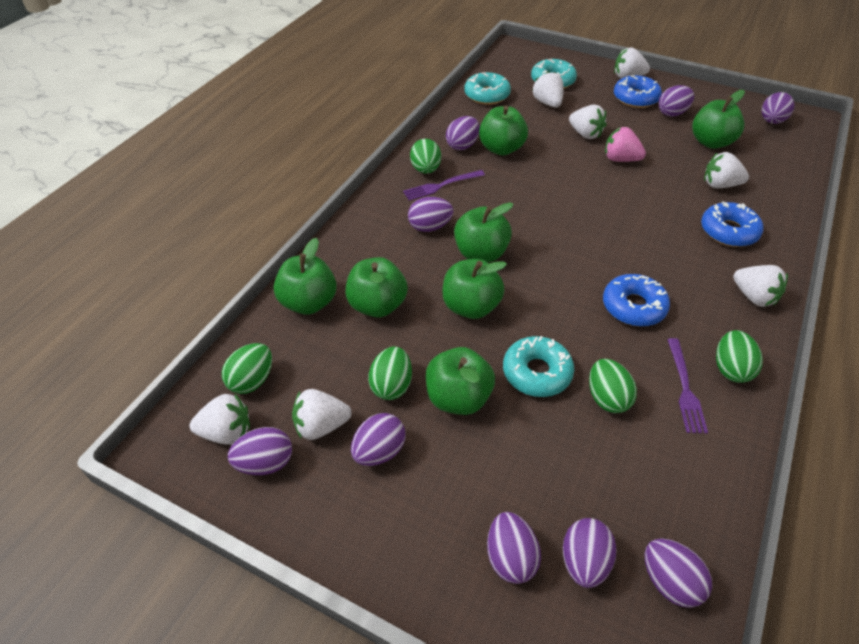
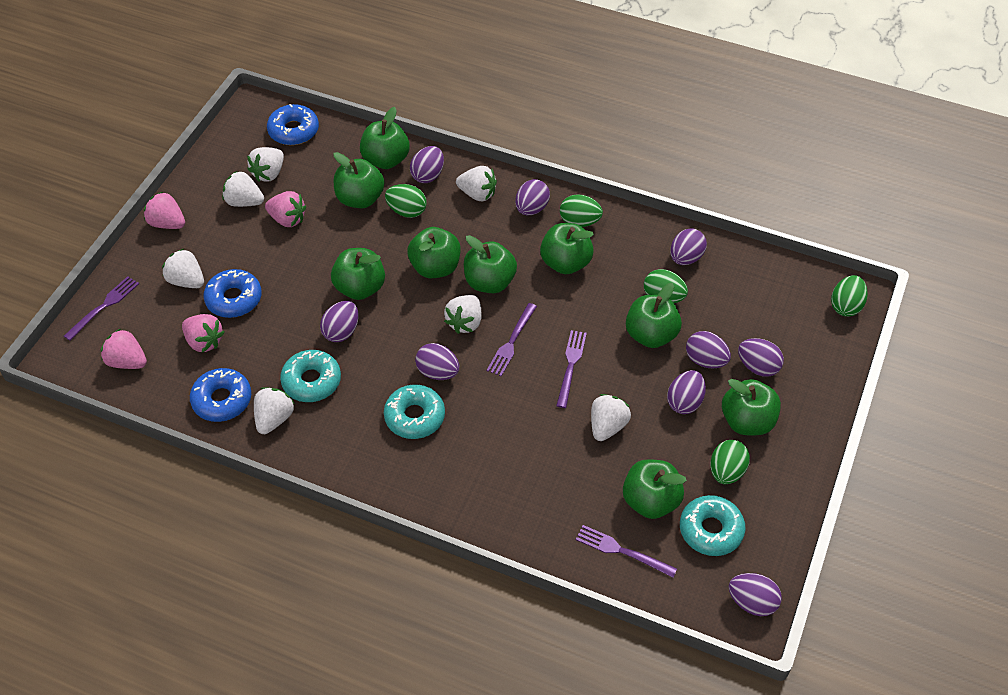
green apple: [274,238,337,315] [345,257,408,317] [426,347,495,415] [442,259,507,319] [454,202,513,263] [479,106,528,156] [692,90,745,149] = 7 -> [331,248,385,300] [333,152,384,208] [360,107,410,169] [407,227,460,278] [464,235,517,293] [540,223,594,274] [623,459,687,519] [626,283,682,348] [722,379,781,435] = 9
pink strawberry: [605,127,646,162] = 1 -> [101,329,147,369] [144,192,185,229] [182,314,224,352] [265,191,306,227] = 4
purple fork: [403,170,485,201] [667,338,708,434] = 2 -> [64,276,139,341] [487,303,537,376] [556,330,587,408] [575,525,677,578] = 4

